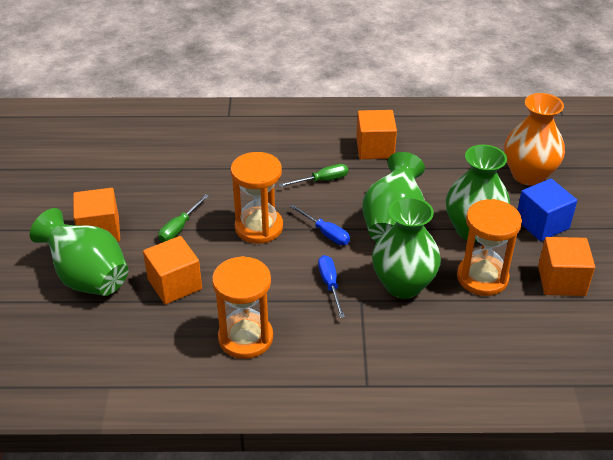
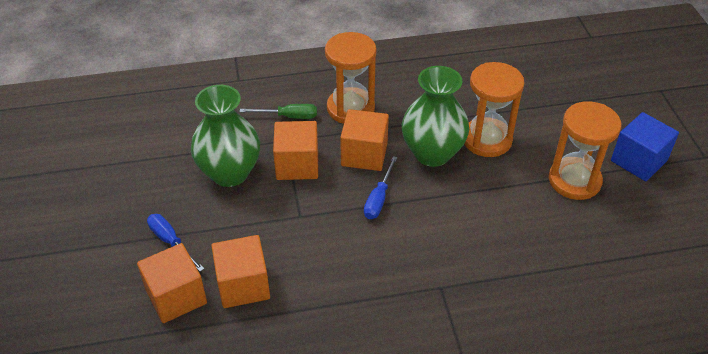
green screwdriver: [158,194,209,242] [279,164,348,187] = 2 -> [240,104,317,119] = 1
green vase: [30,208,129,296] [362,152,425,242] [372,197,441,299] [446,145,510,242] = 4 -> [191,85,260,187] [402,66,469,167] = 2
orange vase: [504,93,565,186] = 1 -> none = 0

